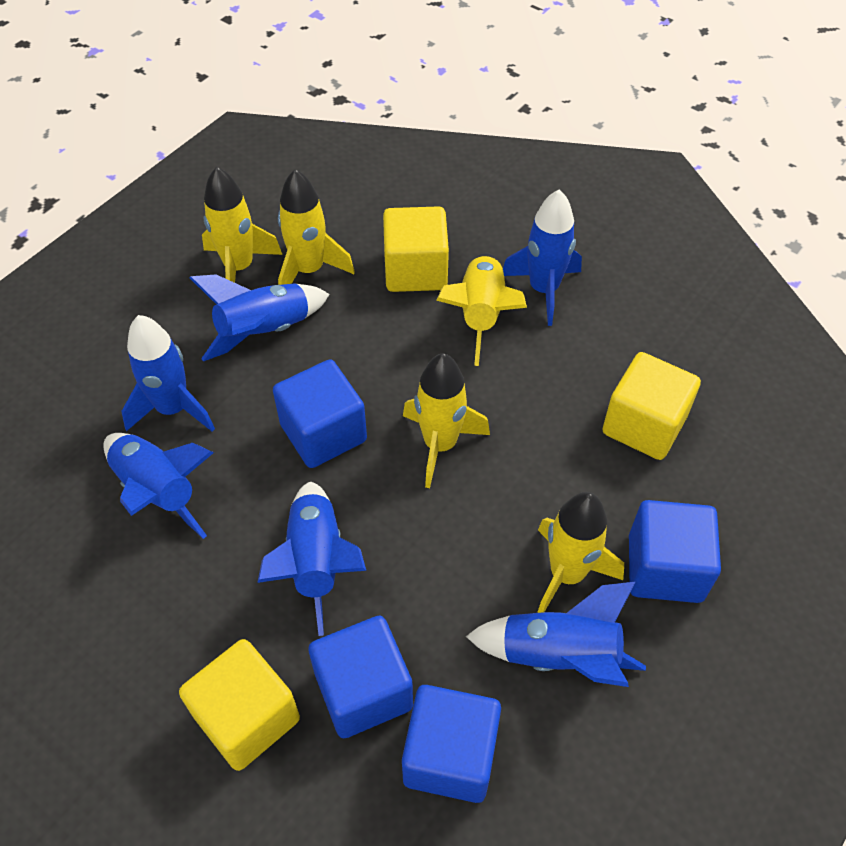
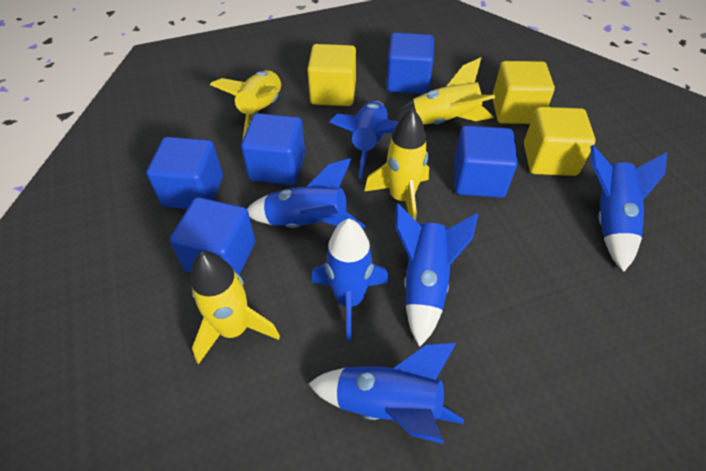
blue cube: [273,359,367,468] [308,616,413,738] [402,685,501,803] [629,500,721,603] = 4 -> [146,137,223,209] [170,197,255,275] [241,113,305,185] [386,32,434,94] [454,125,518,198] = 5
yellow rocket: [202,166,282,283] [278,169,355,285] [403,353,490,488] [436,253,527,366] [537,492,624,613] = 5 -> [191,251,280,364] [210,70,282,140] [364,108,429,221] [390,57,495,125] = 4

